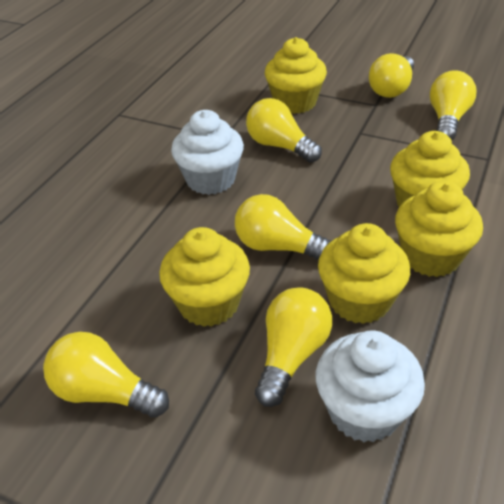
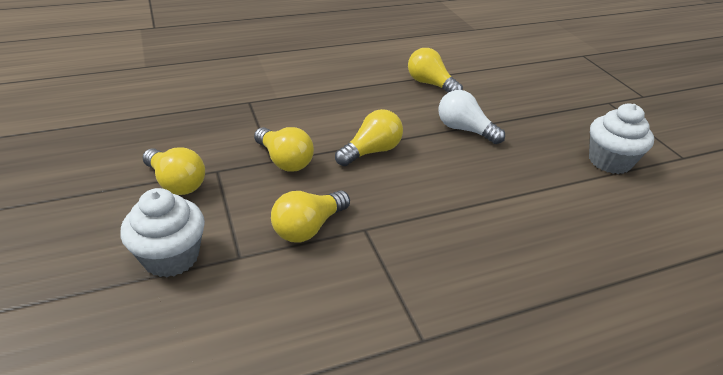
white light bulb: none = 0 -> [438,90,505,144] = 1
yellow cupcake: [159,227,250,327] [265,37,327,114] [318,223,410,324] [390,131,470,207] [395,181,483,277] = 5 -> none = 0
yellow light bulb: [43,332,169,418] [235,194,332,260] [246,98,322,163] [255,287,332,407] [369,53,414,98] [430,70,477,141] = 6 -> [142,147,205,195] [254,127,314,172] [271,190,350,242] [335,109,403,166] [408,48,463,93] = 5

